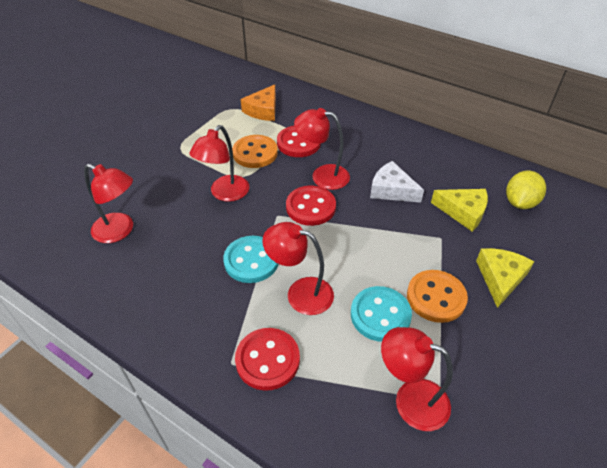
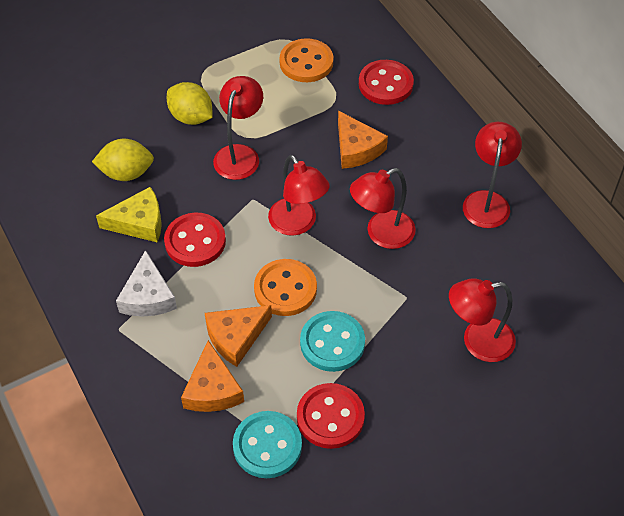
orange cheese: [241,84,276,121] = 1 -> [181,340,244,412] [205,305,272,367] [338,111,388,169] = 3
yellow cheese: [431,189,488,231] [476,248,534,308] = 2 -> [96,187,162,242] = 1
yellow lemon: [506,171,546,209] = 1 -> [92,139,154,181] [167,82,213,125] = 2

